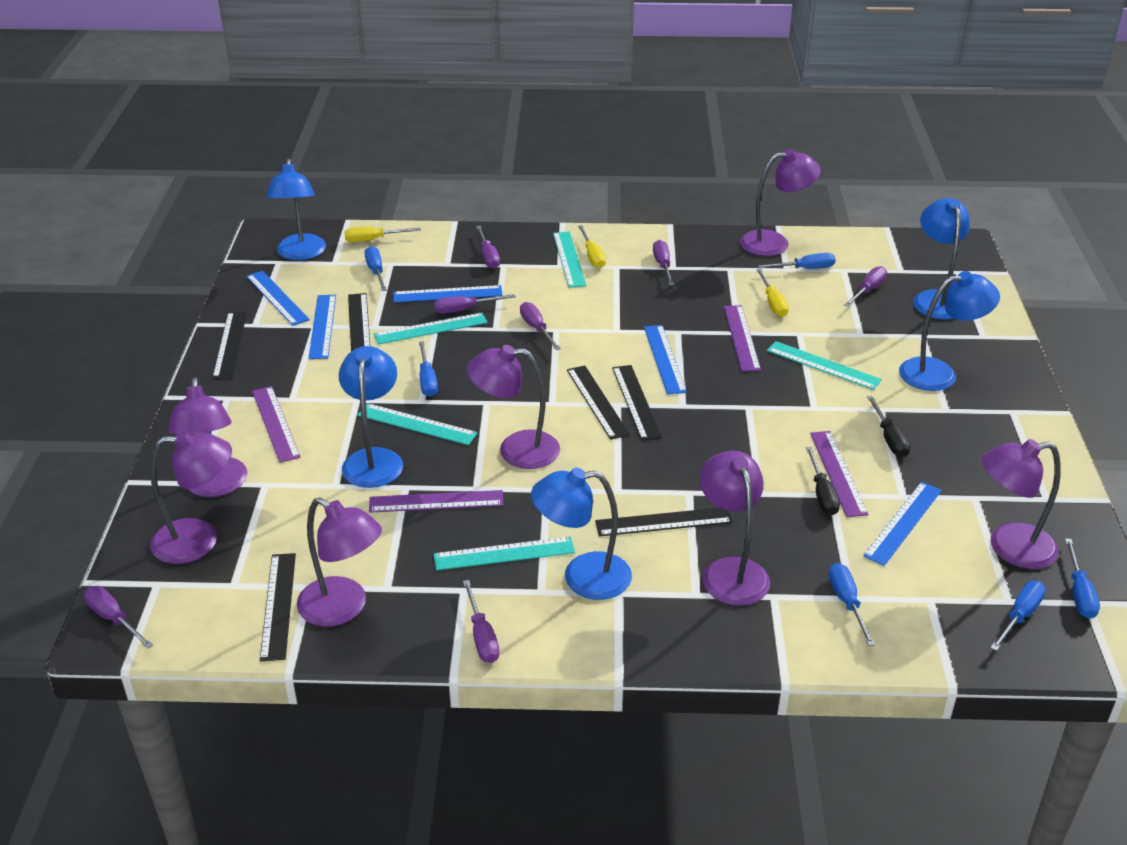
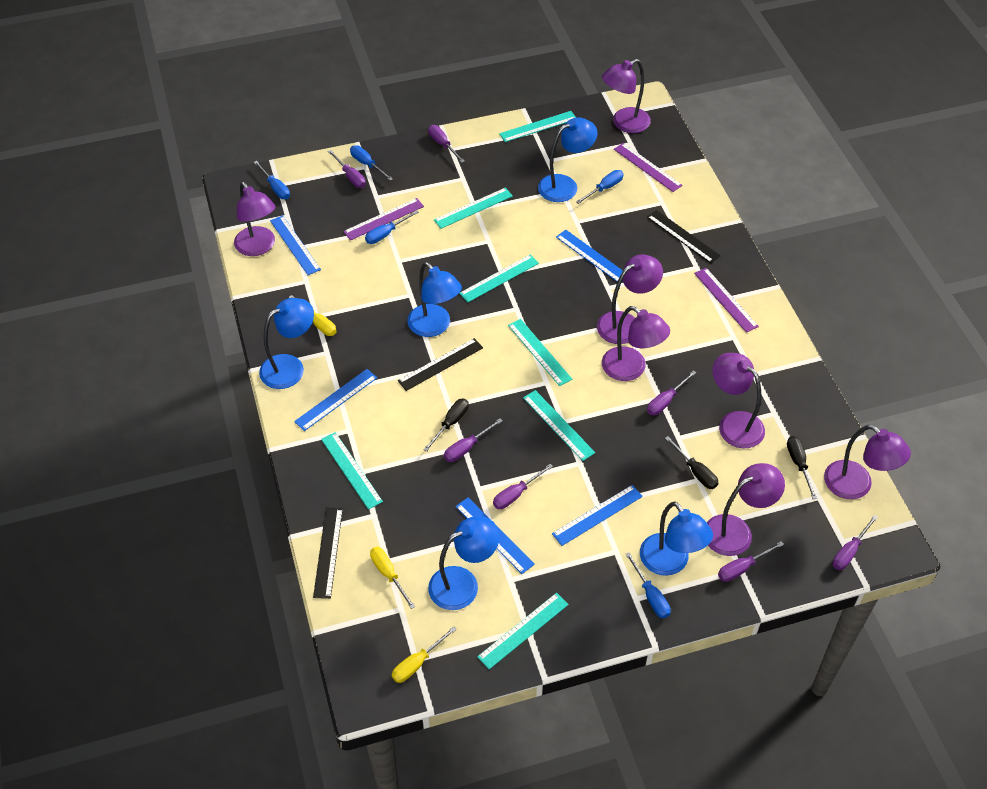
black ruler: [212,312,247,379] [260,553,296,661] [348,293,370,351] [567,365,630,440] [595,508,733,536] [612,365,662,440] = 6 -> [313,508,343,599] [398,338,483,391] [647,210,720,263] = 3
black screwdriver: [806,447,840,515] [867,396,911,457] = 2 -> [423,399,469,452] [665,436,718,489] [787,436,817,499] = 3
blue screwdriver: [364,246,387,291] [419,341,438,397] [758,253,836,269] [828,563,875,646] [990,581,1046,651] [1065,538,1100,619] = 6 -> [254,161,290,199] [350,145,393,181] [365,210,419,244] [576,170,624,204] [625,552,671,618] = 5
purple ruler: [252,386,301,463] [369,490,503,513] [724,305,761,372] [810,431,868,517] = 4 -> [343,198,424,240] [614,143,683,192] [694,268,759,333] = 3
turquoise ruler: [358,403,478,445] [374,313,488,344] [434,536,575,571] [553,231,586,288] [767,341,882,390] = 5 -> [321,432,383,510] [434,188,513,229] [459,254,539,302] [477,593,569,669] [499,111,576,142] [508,319,572,386] [523,390,595,461] = 7

